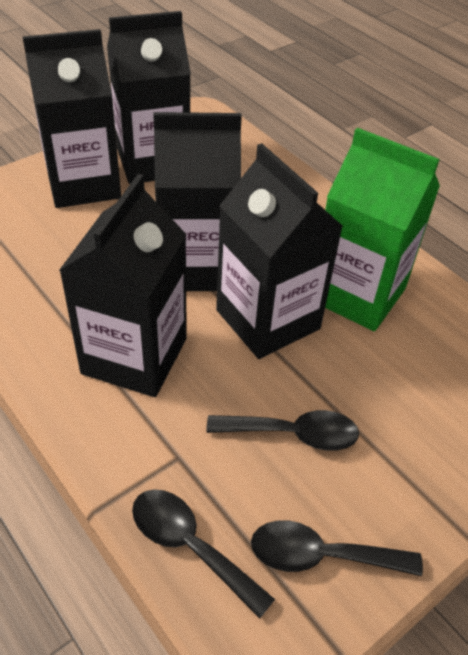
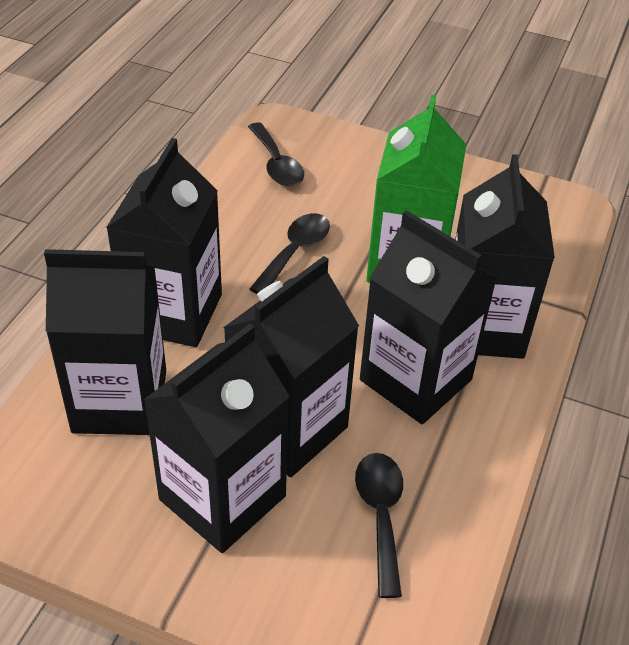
black carton: [23,29,121,208] [59,174,187,397] [107,11,191,184] [153,112,242,291] [216,143,343,359] = 5 -> [44,249,166,435] [106,138,222,347] [144,324,290,553] [223,256,359,477] [360,210,497,424] [455,154,555,359] = 6

